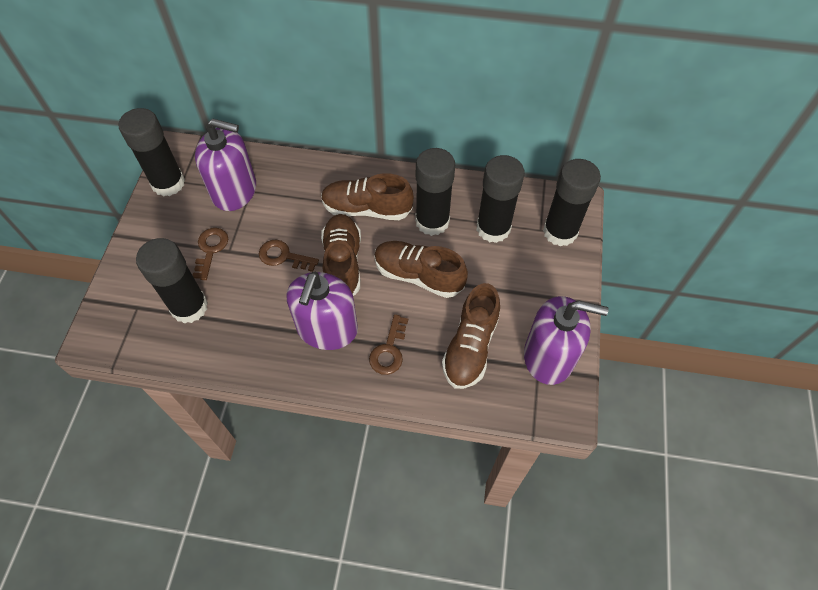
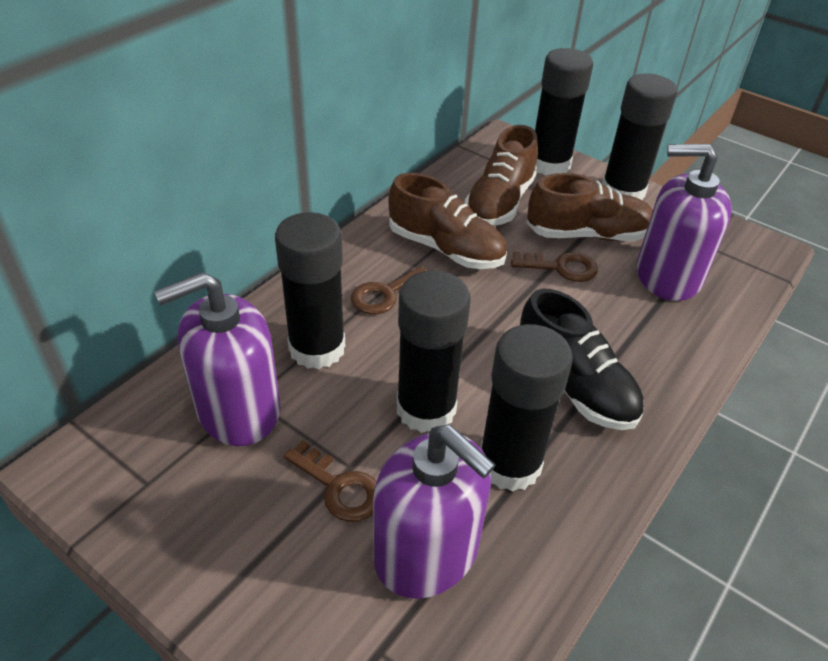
black shoe: none = 0 -> [520,289,644,430] = 1
brown shoe: [321,173,414,220] [321,214,361,296] [374,241,468,298] [442,283,500,389] = 4 -> [388,173,507,269] [465,125,538,226] [526,173,653,241] = 3

